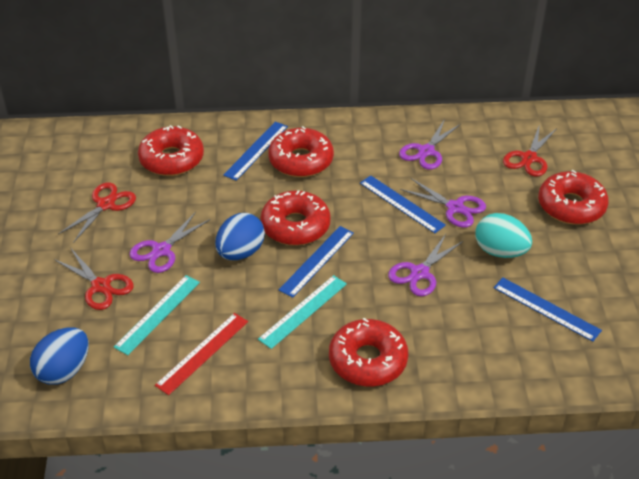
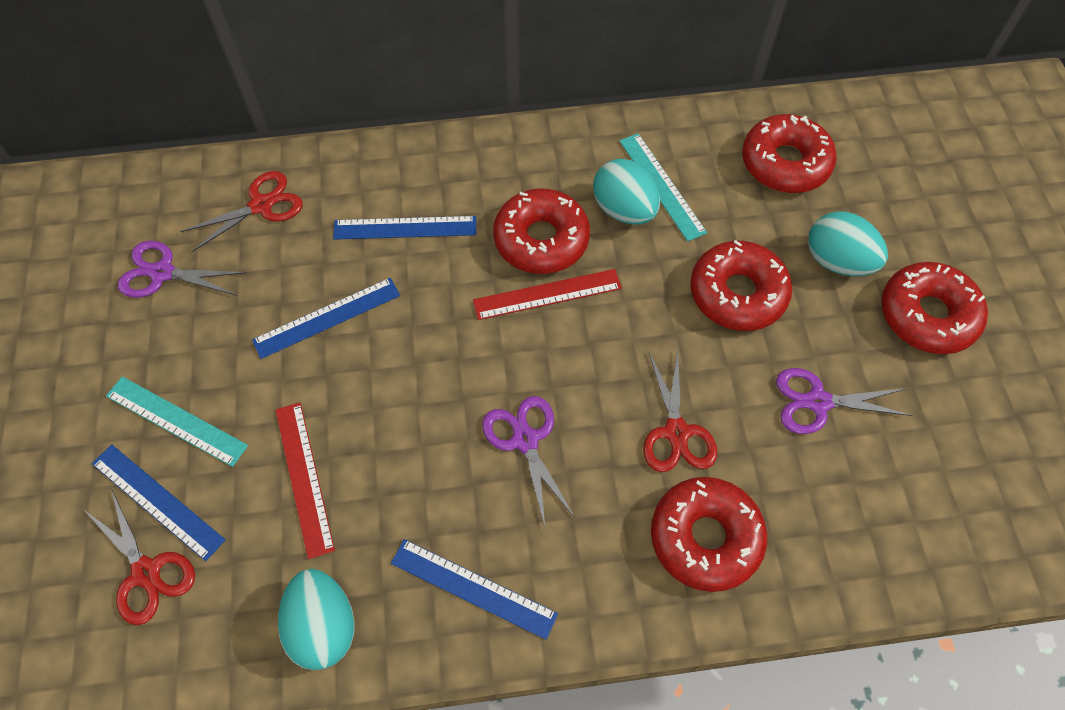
blue egg: [30,327,88,385] [215,213,265,260] = 2 -> none = 0
purple scissors: [129,212,210,273] [388,234,463,296] [399,119,461,170] [400,178,486,228] = 4 -> [118,241,247,298] [482,396,575,526] [776,368,913,434] = 3
red ruler: [155,313,248,395] = 1 -> [275,403,335,559] [473,269,622,320] = 2
turquoise egg: [476,213,532,258] = 1 -> [278,569,355,670] [593,159,660,225] [808,211,888,276] = 3

